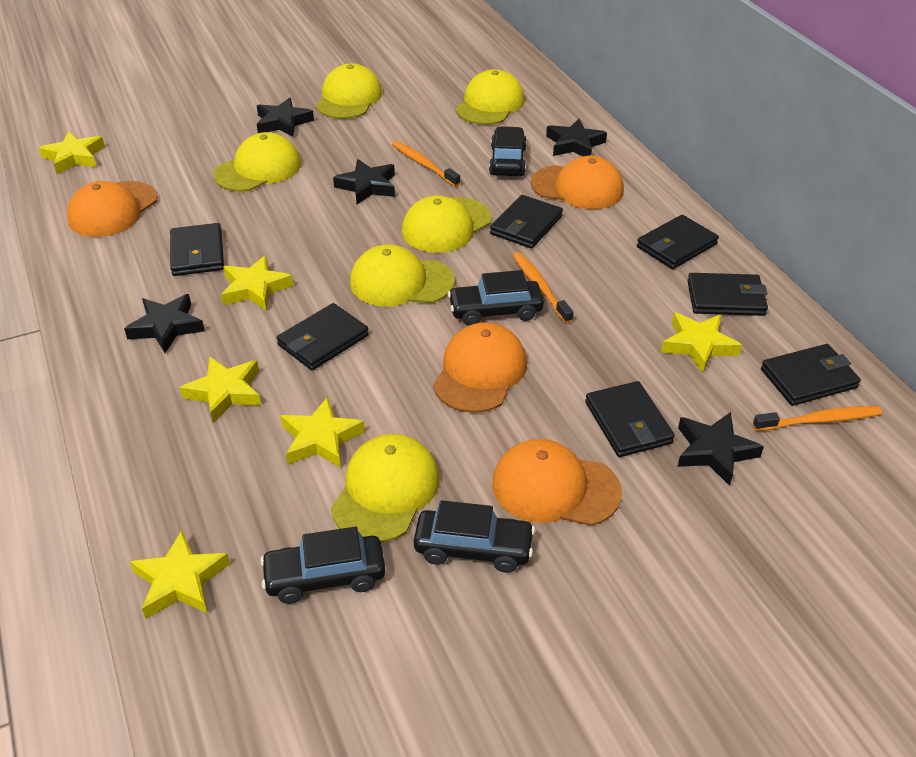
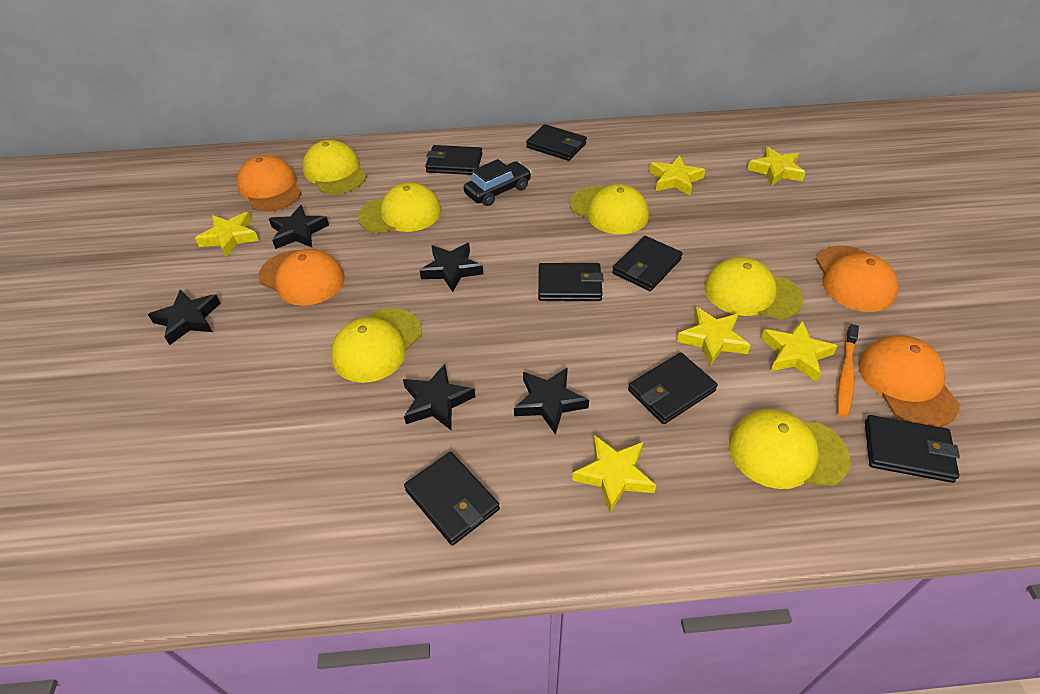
black car: [260,527,385,604] [414,500,535,573] [448,270,544,326] [489,126,527,176] = 4 -> [463,159,532,206] = 1
orange toothbrush: [392,141,460,187] [513,252,573,323] [753,406,882,431] = 3 -> [837,324,859,417] = 1

